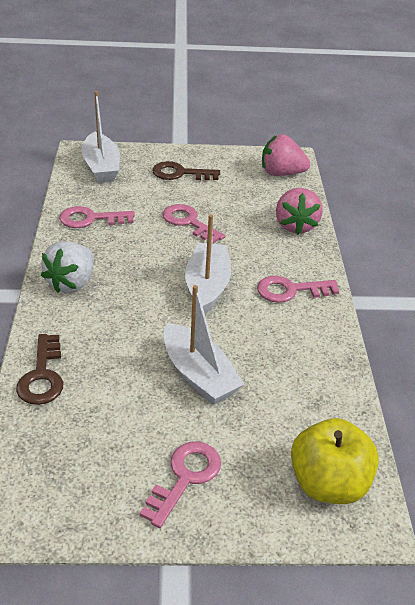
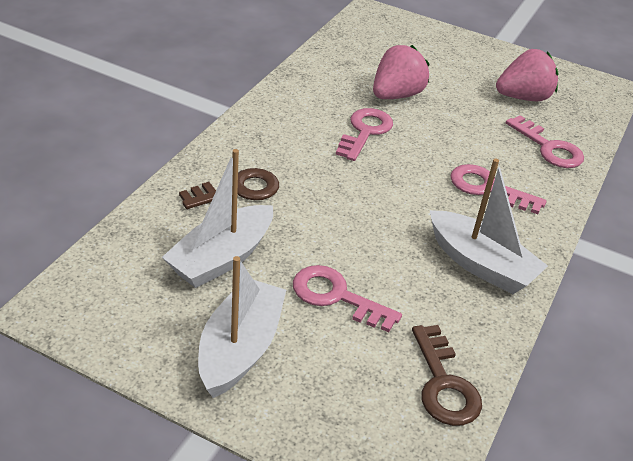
white strawberry: [41,241,94,293] = 1 -> none = 0
yellow apple: [291,418,379,504] = 1 -> none = 0

